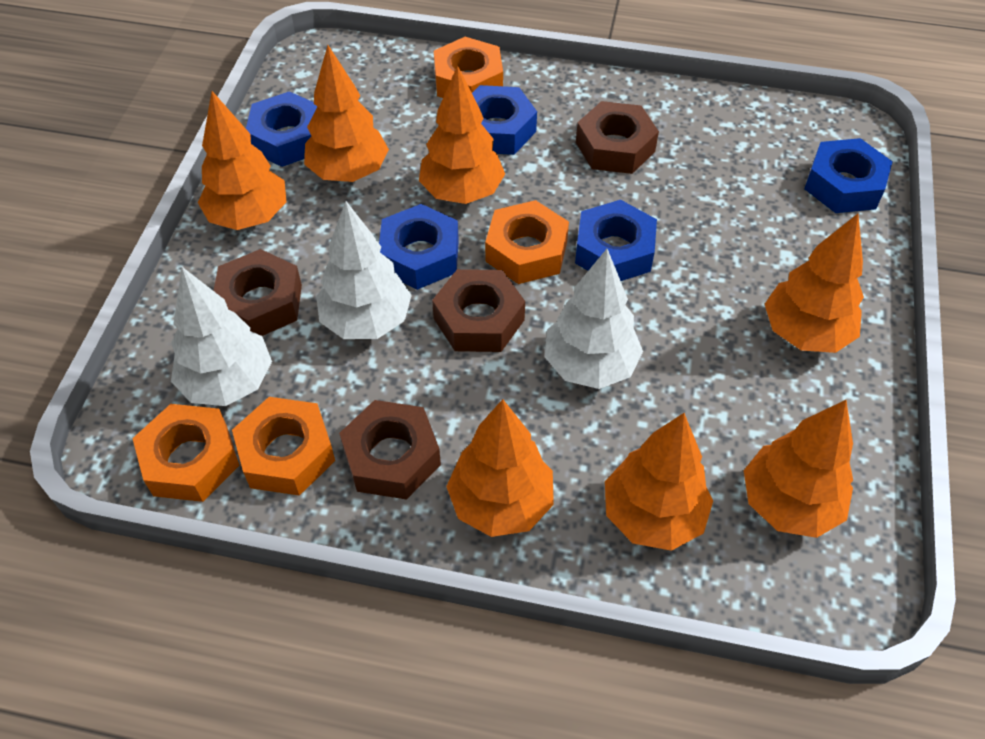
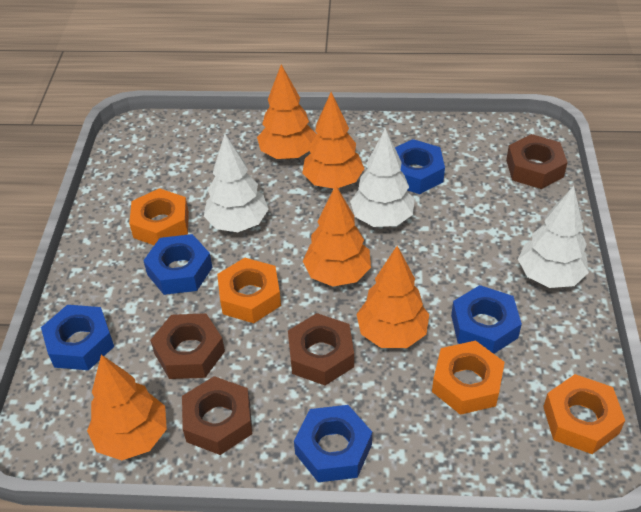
orange tree: [198,91,286,230] [304,45,389,182] [419,65,505,204] [446,399,554,537] [605,413,713,551] [744,400,853,538] [765,214,864,353] = 7 -> [87,355,167,460] [257,64,317,159] [302,92,365,189] [303,185,371,287] [356,246,429,348] = 5

